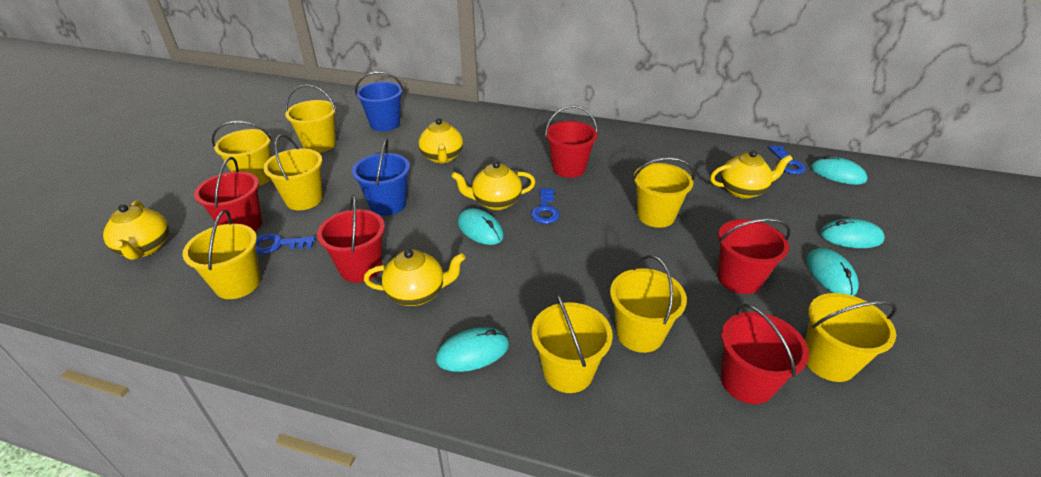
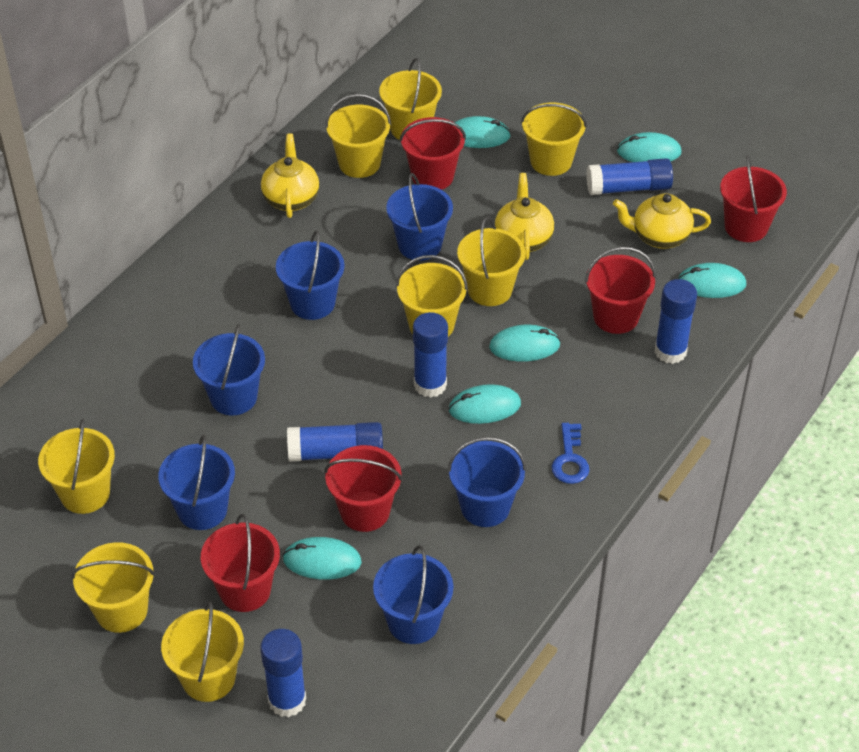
blue bucket: [352,138,410,216] [355,71,403,131] = 2 -> [158,435,235,530] [193,324,265,415] [276,230,345,320] [373,546,453,644] [386,173,453,261] [447,437,526,527] = 6
blue glue stick: none = 0 -> [260,629,306,717] [287,422,383,462] [413,312,448,398] [586,158,673,195] [655,279,697,364] = 5
blue key: [255,233,315,254] [531,188,560,224] [769,146,806,174] = 3 -> [551,423,589,484] = 1
turquoise mouse: [436,327,509,372] [458,208,504,245] [806,248,859,296] [811,155,867,185] [820,219,885,248] = 5 -> [283,537,362,580] [449,384,521,424] [454,116,511,148] [489,325,561,362] [617,132,682,162] [678,263,747,298] = 6
yellow teapot: [103,201,169,260] [364,249,465,306] [418,118,463,164] [451,161,535,210] [710,150,793,199] = 5 -> [261,133,319,218] [495,173,554,260] [613,193,711,249] = 3

